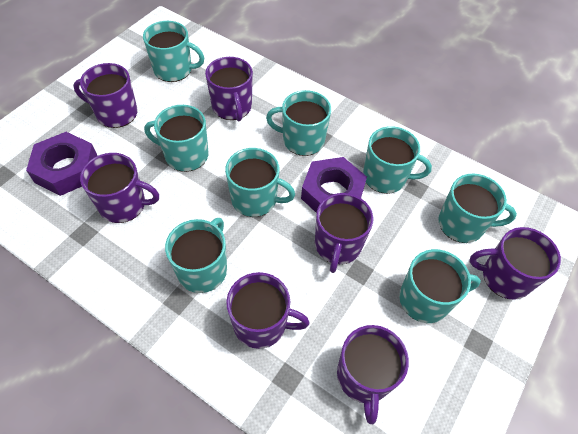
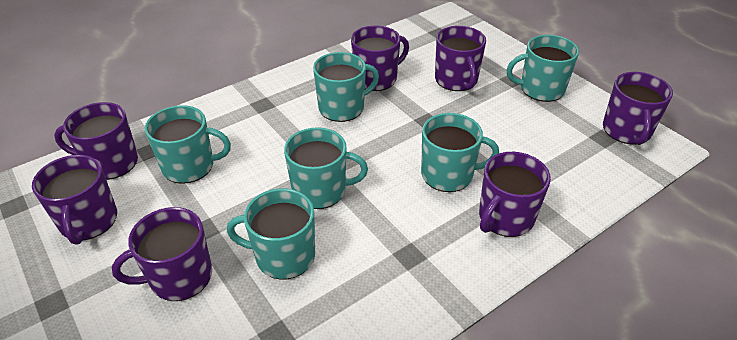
purple nut: [26,132,98,196] [301,157,367,213] = 2 -> none = 0
turquoise mug: [143,21,204,82] [144,105,208,172] [165,218,227,293] [225,148,295,217] [266,90,331,156] [363,126,432,194] [399,249,481,323] [438,174,517,243] = 8 -> [145,105,231,184] [227,188,315,280] [284,127,368,209] [313,52,379,122] [421,113,499,192] [506,35,579,102] = 6

